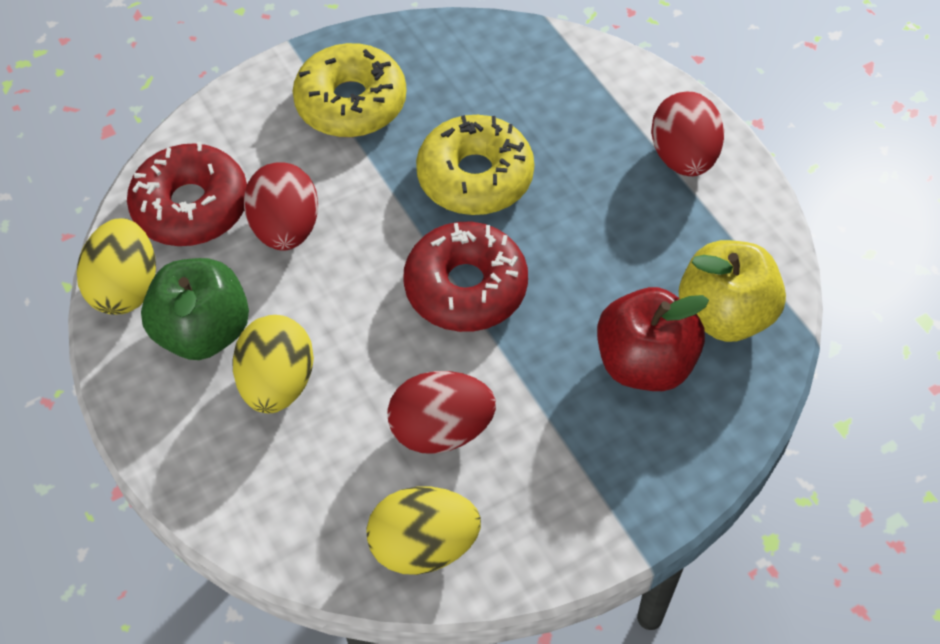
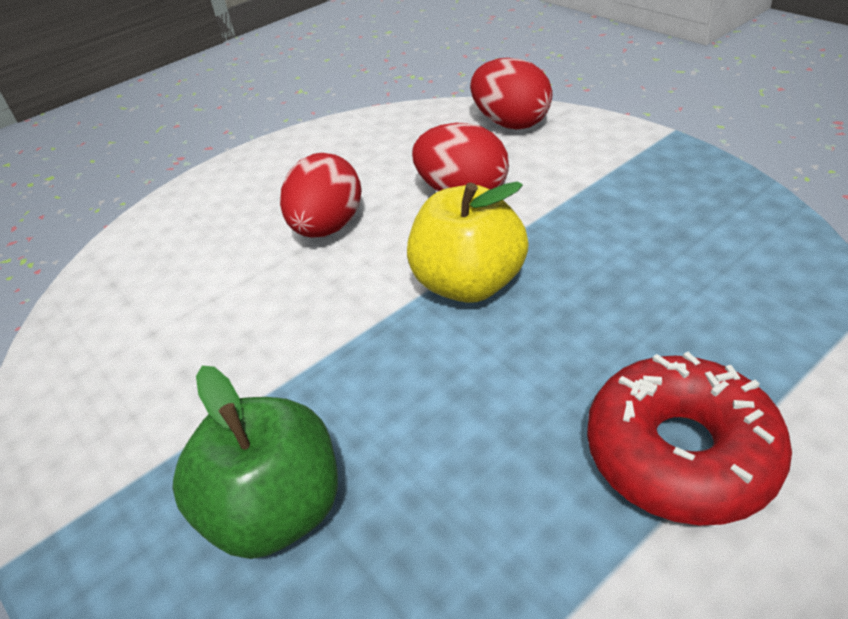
red apple: [597,287,709,391] = 1 -> none = 0
red donut: [127,142,247,246] [403,222,528,332] = 2 -> [587,352,792,526] = 1
yellow donut: [293,43,406,137] [416,115,534,215] = 2 -> none = 0
yellow egg: [77,218,156,315] [232,315,314,413] [366,487,481,575] = 3 -> none = 0

